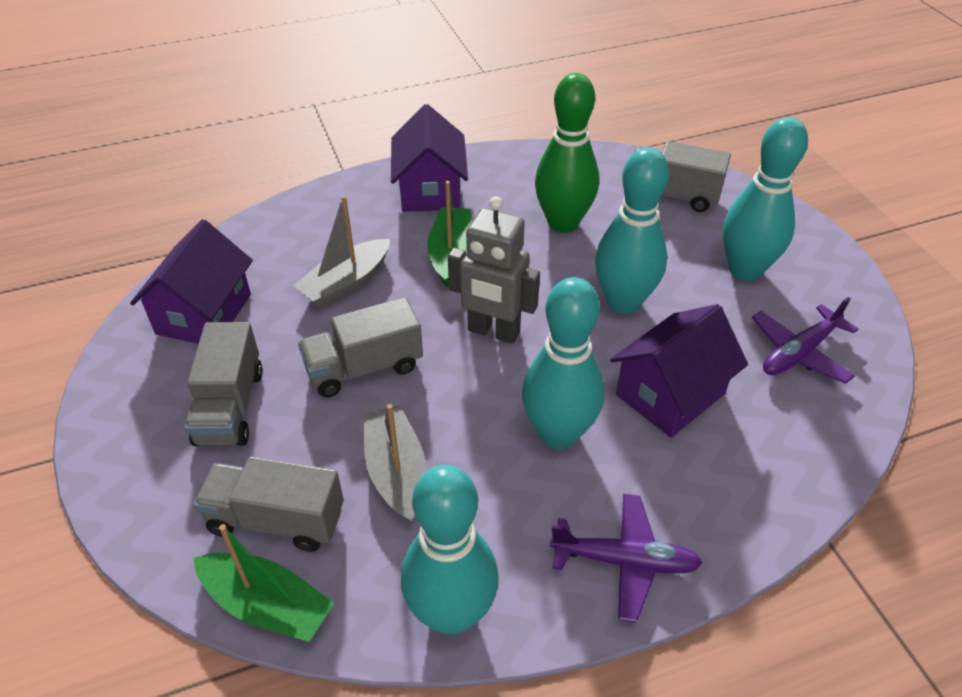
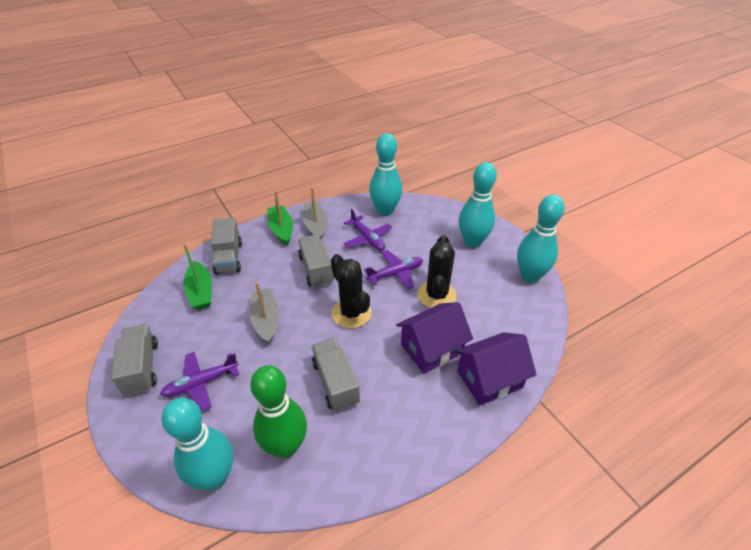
black cactus: none = 0 -> [331,254,372,328] [418,235,457,308] = 2
grey robot: [448,196,540,344] = 1 -> none = 0
purple house: [130,219,253,344] [391,104,468,212] [610,304,748,438] = 3 -> [396,302,473,374] [455,332,537,406] = 2
purple plane: [550,494,702,623] [752,297,858,384] = 2 -> [160,352,239,411] [343,209,392,251] [364,250,423,290] = 3

